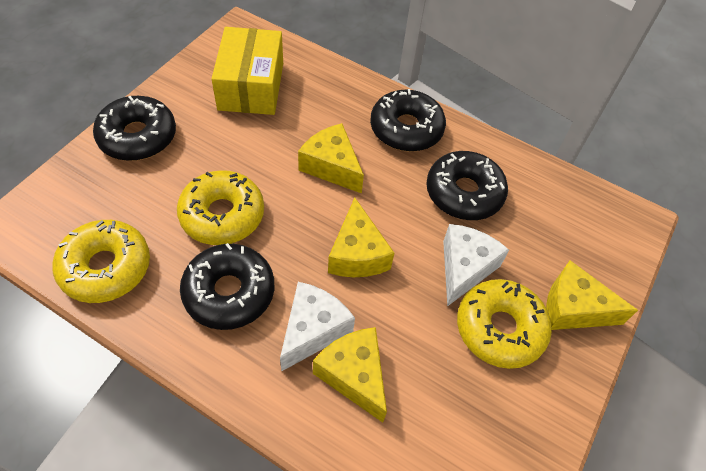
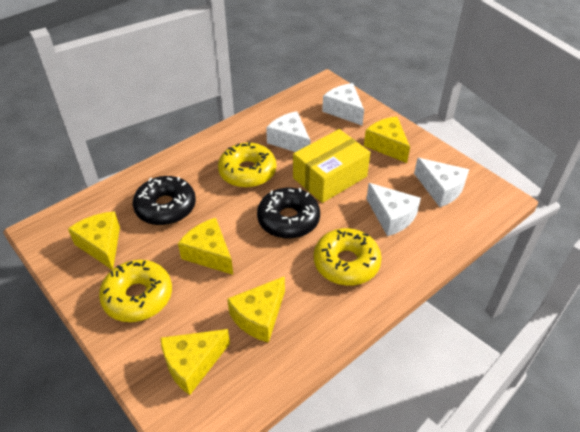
black donut: [93,96,176,161] [180,243,274,330] [370,89,446,152] [426,151,508,220] = 4 -> [133,176,196,225] [257,188,320,239] = 2
white cheese: [280,282,355,371] [443,224,509,307] = 2 -> [266,111,311,152] [322,83,364,126] [366,183,421,236] [414,158,469,207] = 4
yellow cheese: [298,123,364,194] [313,327,387,423] [328,197,394,277] [546,260,638,330] = 4 -> [68,211,120,270] [161,329,230,395] [178,218,233,275] [227,276,285,343] [364,116,410,163] = 5

